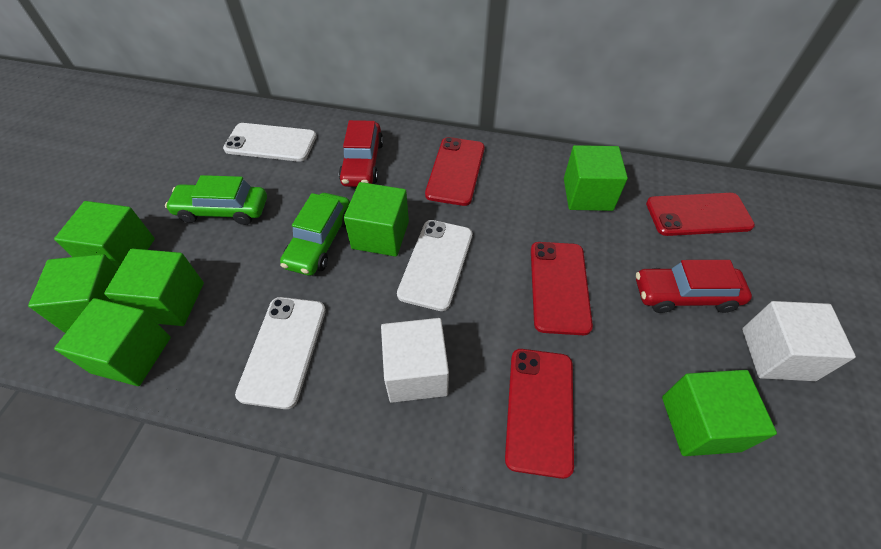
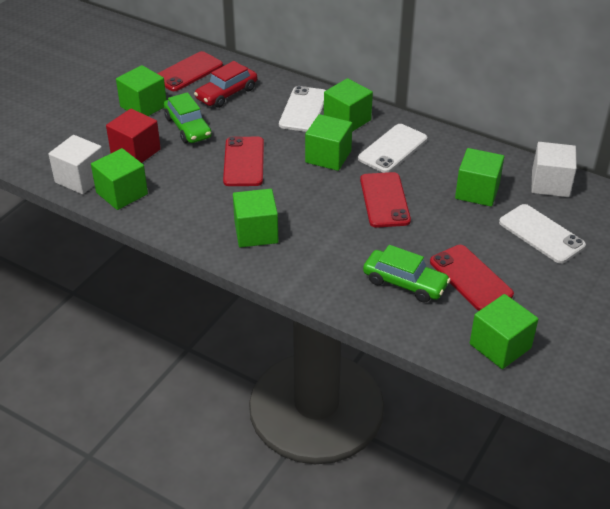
red car: [339,120,383,187] [636,260,752,313] = 2 -> [194,61,257,108] = 1
red cube: none = 0 -> [106,109,161,163] = 1

